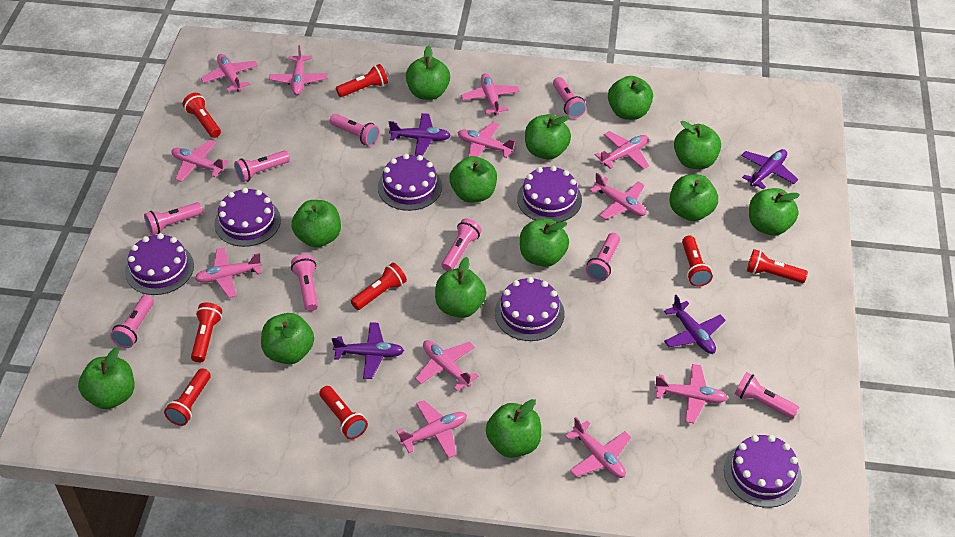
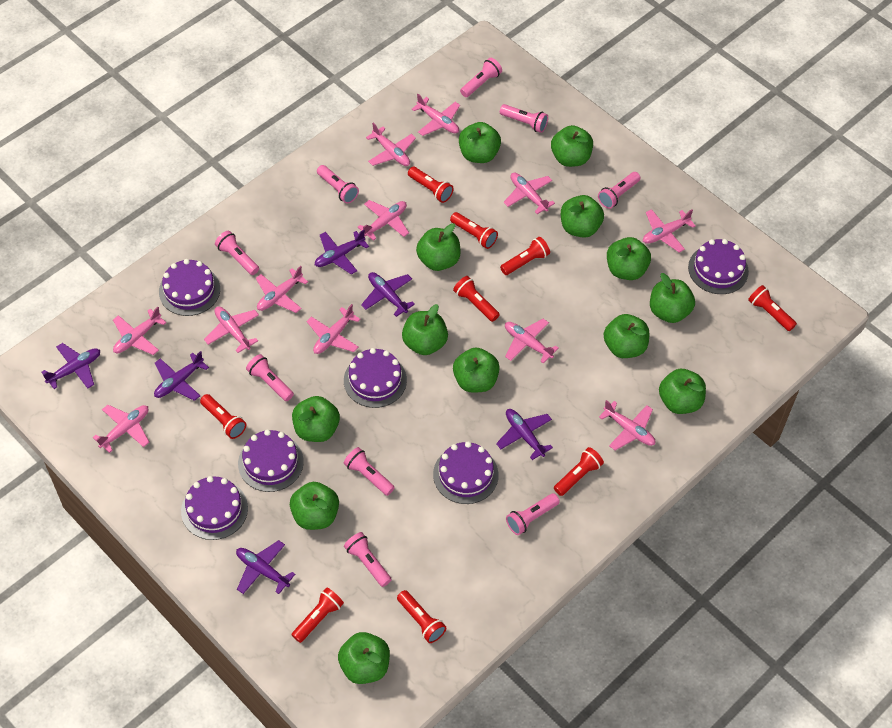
purple plane: [332,322,404,379] [389,113,451,156] [664,295,726,354] [741,149,798,189] = 4 -> [41,343,100,389] [154,351,209,401] [236,540,295,594] [315,230,369,275] [361,272,415,317] [496,409,553,460] = 6
red flashlight: [164,368,211,426] [183,93,221,138] [191,303,222,363] [319,386,368,439] [336,64,388,97] [351,263,407,310] [682,235,713,287] [747,249,808,283] = 8 -> [200,394,246,439] [292,587,344,643] [397,590,446,643] [408,167,454,203] [450,212,498,249] [453,276,500,322] [500,237,550,275] [554,447,604,496] [748,285,797,331] = 9

